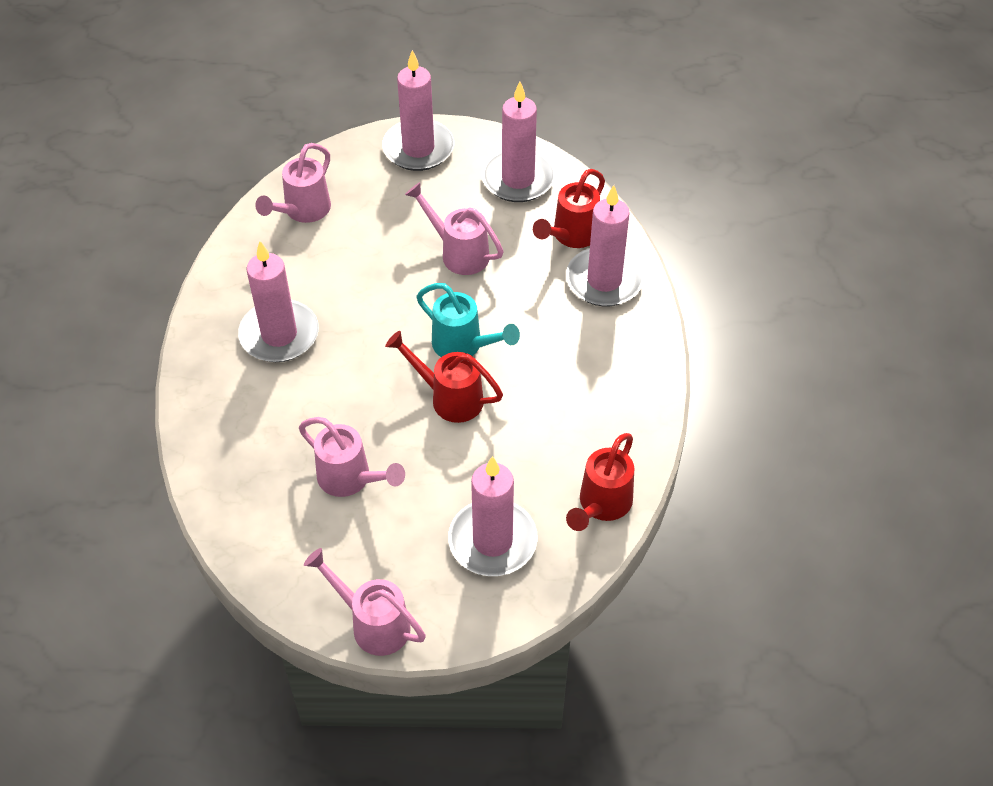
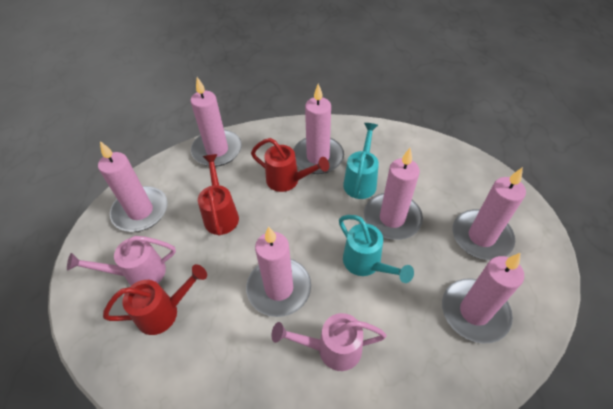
pink candle: [238,241,319,362] [382,50,454,171] [448,456,538,576] [482,82,555,202] [566,185,644,306] = 5 -> [98,141,168,232] [190,77,242,167] [246,226,311,317] [293,84,344,174] [364,148,423,240] [442,253,524,343] [453,167,526,260] = 7
pink watering can: [255,143,331,223] [299,417,405,497] [304,548,426,656] [405,182,504,275] = 4 -> [67,236,176,285] [271,313,387,371] = 2
turquoise watering can: [416,283,520,357] = 1 -> [339,215,414,283] [343,123,379,199] = 2

